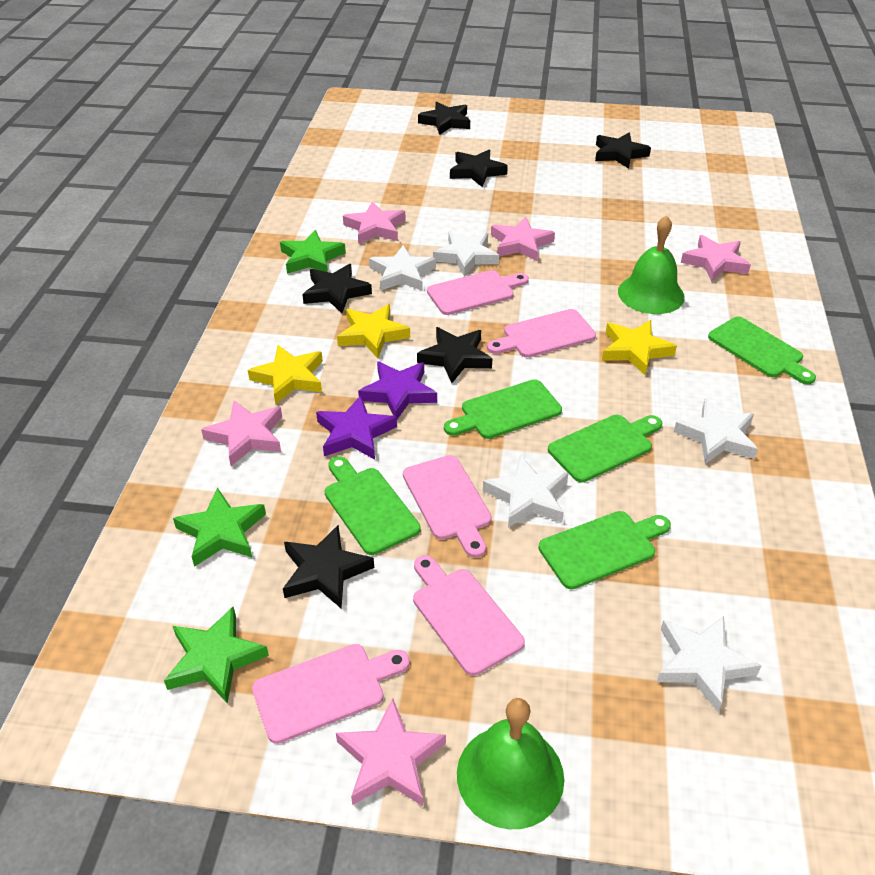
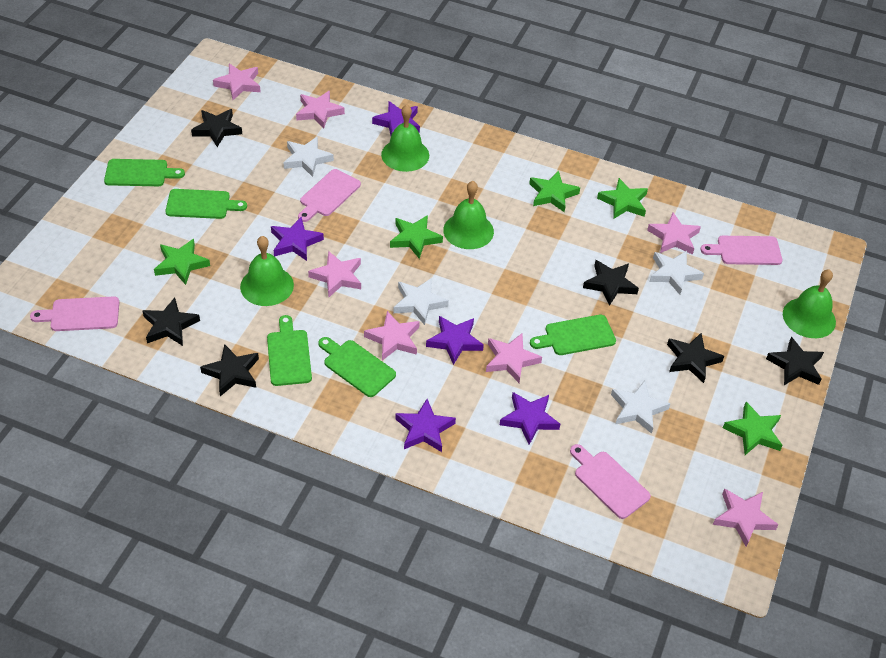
green bell: [457,698,564,829] [618,215,685,314] = 2 -> [240,236,294,306] [381,104,429,172] [443,181,494,249] [783,269,836,338] = 4
green star: [164,606,269,704] [173,488,266,567] [280,230,346,274] = 3 -> [154,239,210,285] [390,215,443,259] [529,170,580,212] [597,178,648,219] [723,402,783,455] = 5
pink cutting board: [252,644,410,744] [403,455,492,558] [413,555,525,676] [427,270,529,315] [487,309,596,358] = 5 -> [30,296,119,331] [298,169,361,222] [570,444,651,519] [700,236,782,265] = 4
pink star: [201,400,282,466] [336,698,446,806] [343,202,406,244] [491,217,555,261] [681,235,751,281] = 5 -> [213,64,261,100] [296,91,345,128] [308,251,361,297] [364,311,420,360] [486,334,542,383] [647,212,701,255] [713,488,779,547] = 7
purple star: [316,395,397,460] [358,361,437,419] = 2 -> [271,217,324,261] [372,101,420,135] [395,399,456,452] [426,316,484,365] [500,392,560,445] = 5
white star: [369,245,436,291] [433,231,499,277] [483,455,568,528] [657,616,762,712] [674,398,758,464] = 5 -> [283,136,334,177] [393,278,449,325] [611,381,671,434] [649,251,704,295] = 4
yellow star: [248,345,323,404] [337,304,410,358] [602,320,677,375] = 3 -> none = 0

